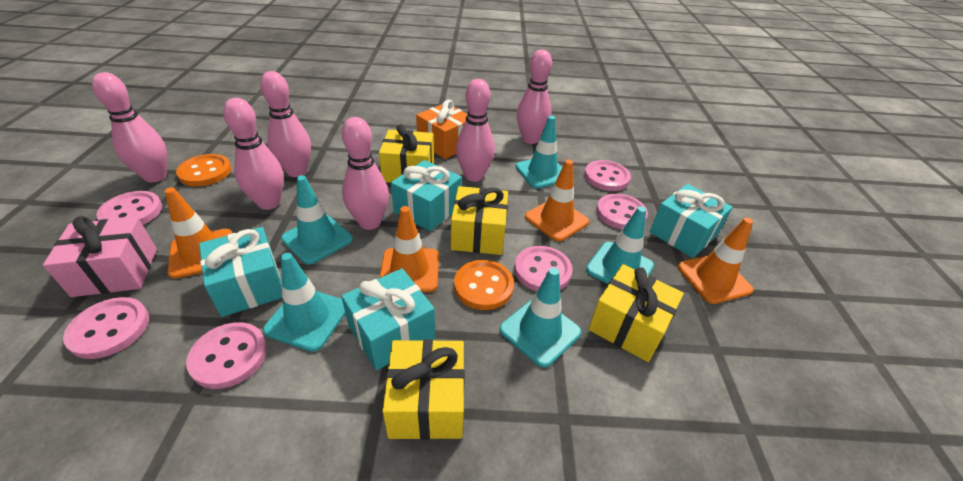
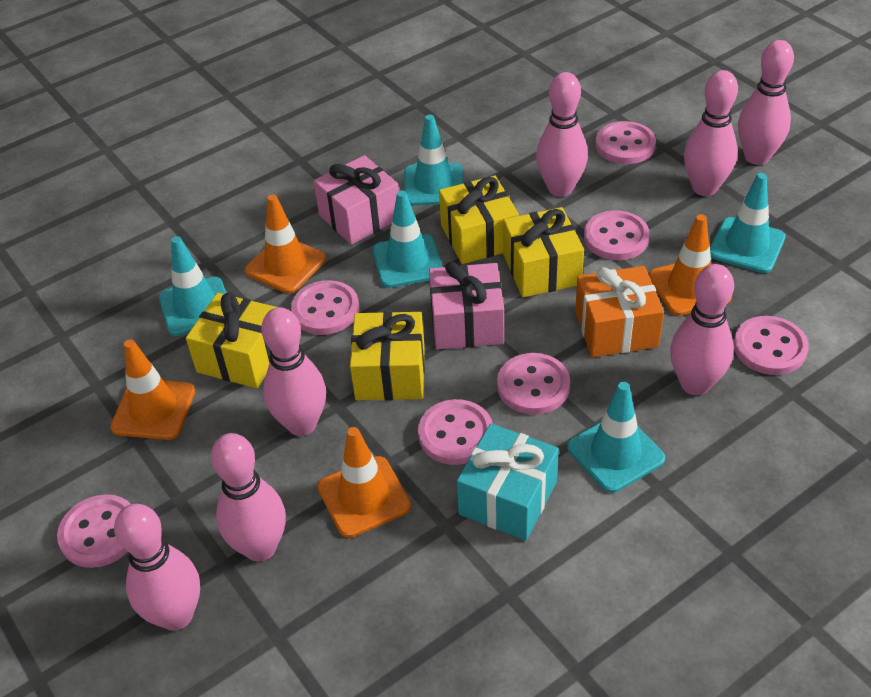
orange button: [176,154,231,186] [454,260,514,310] = 2 -> none = 0
pink bowling pin: [92,72,167,182] [223,98,284,210] [260,71,311,177] [341,117,389,230] [456,79,495,182] [517,50,552,144] = 6 -> [114,504,200,631] [211,433,286,562] [261,307,326,436] [536,72,588,197] [670,264,734,395] [684,70,738,196] [738,40,794,165] = 7
pink button: [63,297,149,359] [96,191,162,225] [186,322,267,389] [514,246,573,291] [584,160,631,191] [596,194,648,229] = 6 -> [57,494,130,568] [291,280,359,335] [418,399,493,465] [497,353,570,415] [584,210,650,260] [595,121,656,164] [734,316,809,375] = 7
pink gift: [43,216,157,297] = 1 -> [314,155,399,245] [429,262,504,350] = 2
turquoise gift: [199,227,282,317] [341,268,435,371] [391,160,462,231] [650,184,733,258] = 4 -> [457,424,559,541] = 1

